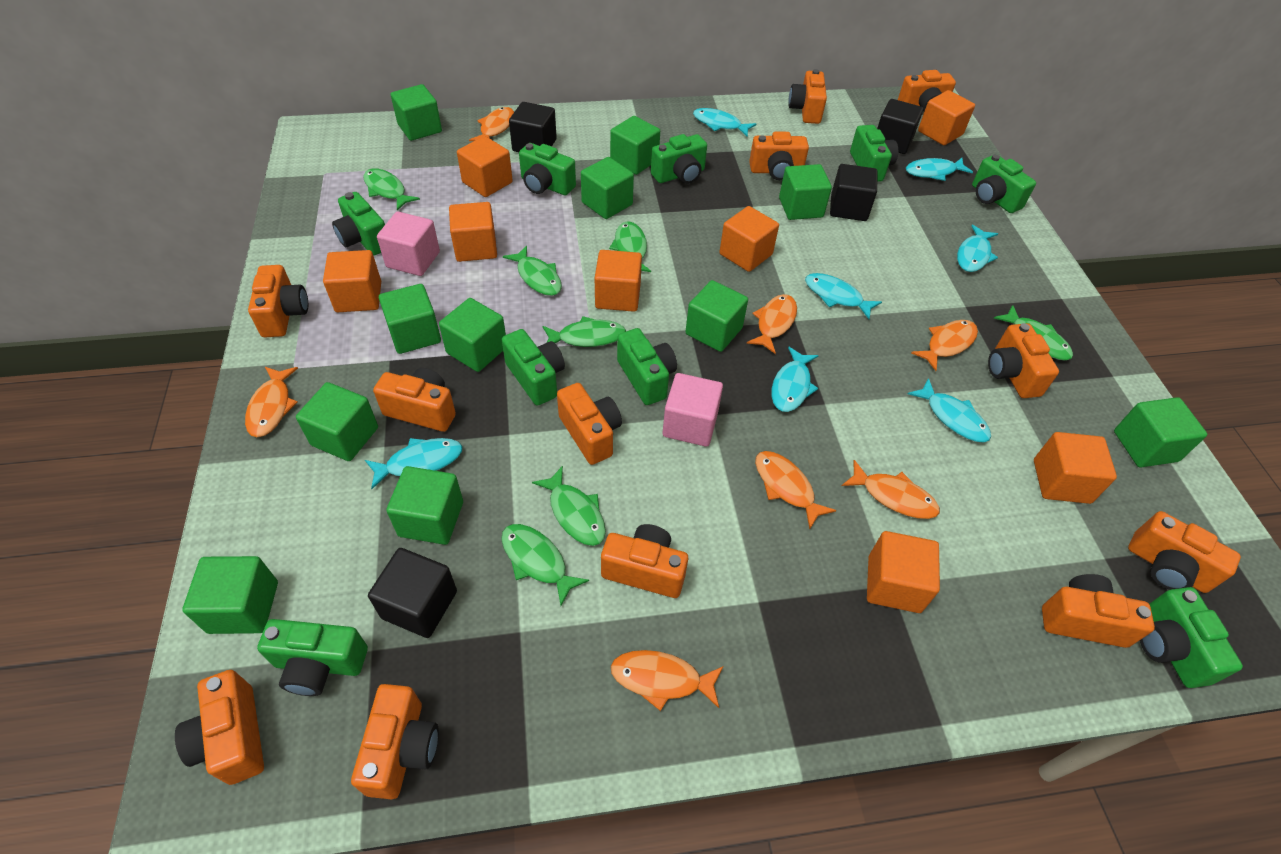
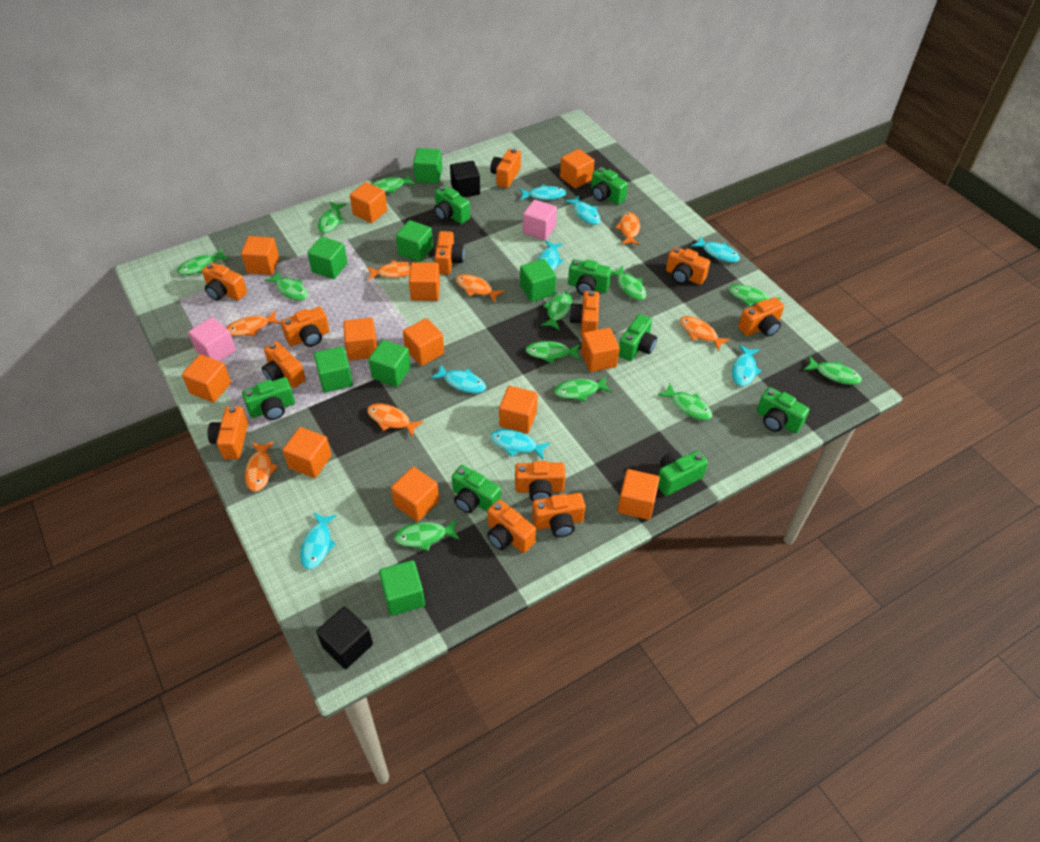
black cube: [368,548,457,638] [509,102,557,152] [830,164,877,221] [877,99,923,154] = 4 -> [316,607,373,669] [450,161,480,197] = 2
green camera: [257,619,368,696] [332,192,385,256] [502,329,565,406] [519,143,576,196] [617,328,677,405] [651,134,707,184] [850,125,898,182] [972,154,1036,213] [1140,587,1243,688] = 9 -> [242,377,295,420] [434,186,470,224] [452,465,501,513] [568,259,612,295] [591,167,628,205] [619,314,657,361] [658,450,708,496] [756,387,810,433] = 8
green cube: [182,556,278,634] [296,382,378,461] [379,284,441,354] [386,466,463,545] [391,84,442,141] [439,298,506,372] [581,157,634,219] [610,116,660,175] [685,280,748,352] [779,164,832,220] [1114,397,1207,467] = 11 -> [307,237,348,279] [314,346,353,392] [368,340,411,387] [379,560,425,616] [396,220,433,262] [413,148,442,184] [520,259,556,302] = 7
green fish: [363,168,420,211] [501,524,589,606] [503,246,562,296] [532,466,606,546] [543,316,626,347] [609,221,651,272] [994,305,1073,360] = 7 -> [177,248,229,275] [264,271,308,301] [318,202,347,233] [372,175,415,193] [394,519,460,551] [525,341,580,363] [541,291,572,330] [554,376,612,402] [611,266,646,300] [657,384,713,420] [729,285,781,307] [804,356,862,385] = 12
orange cube: [323,250,381,312] [449,202,497,262] [457,136,513,197] [595,250,642,312] [720,206,779,272] [867,531,940,613] [918,90,975,145] [1034,432,1117,504] = 8 -> [182,354,231,403] [241,236,279,275] [283,427,332,478] [343,318,377,360] [350,182,387,223] [391,467,439,522] [403,318,444,366] [409,262,440,301] [499,386,538,434] [560,149,595,188] [581,328,620,372] [618,469,660,520] = 12
turquoise fish: [365,438,463,489] [693,108,756,137] [771,347,819,412] [805,273,882,319] [906,158,973,181] [908,378,991,442] [957,225,998,272] = 7 -> [300,513,337,570] [431,365,486,393] [490,429,550,459] [519,185,567,200] [538,241,564,271] [564,195,601,225] [691,236,740,263] [732,345,762,386] = 8

